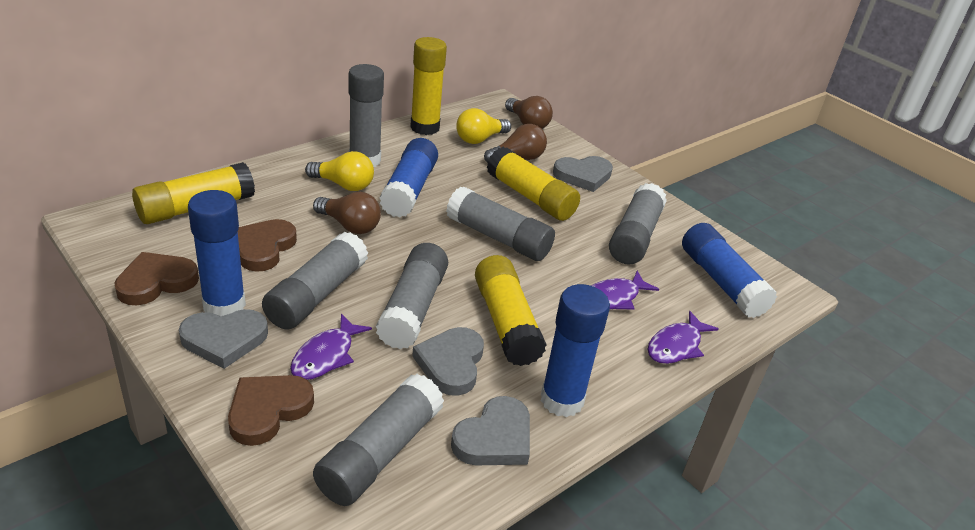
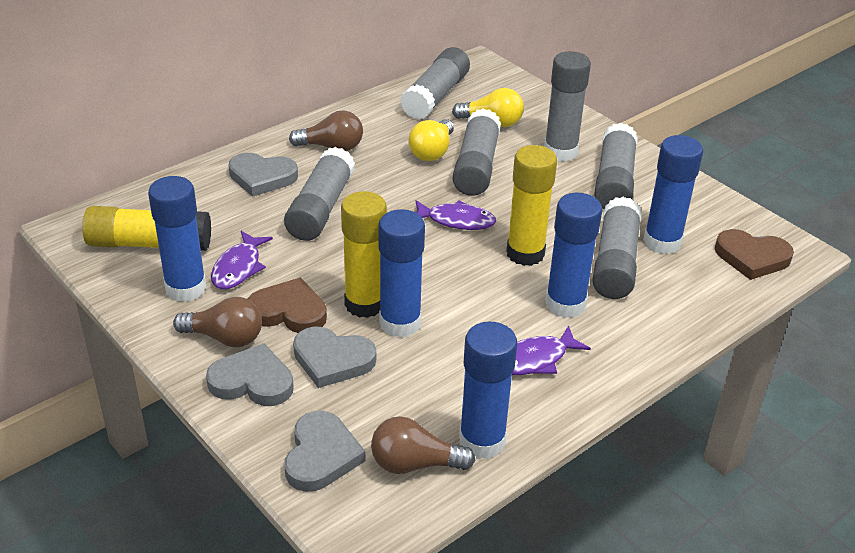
blue glue stick: [188,190,246,316] [379,138,438,218] [541,284,610,417] [682,223,777,318] = 4 -> [148,176,207,302] [378,209,425,338] [459,321,517,459] [545,193,602,318] [643,135,703,254] = 5
brown heart: [115,252,199,305] [228,375,314,446] [238,219,297,272] = 3 -> [247,278,327,333] [715,229,794,280] = 2
yellow glue stick: [132,162,255,224] [410,37,447,135] [475,255,547,366] [487,147,580,221] = 4 -> [82,206,211,251] [341,191,387,318] [506,145,557,266] = 3

